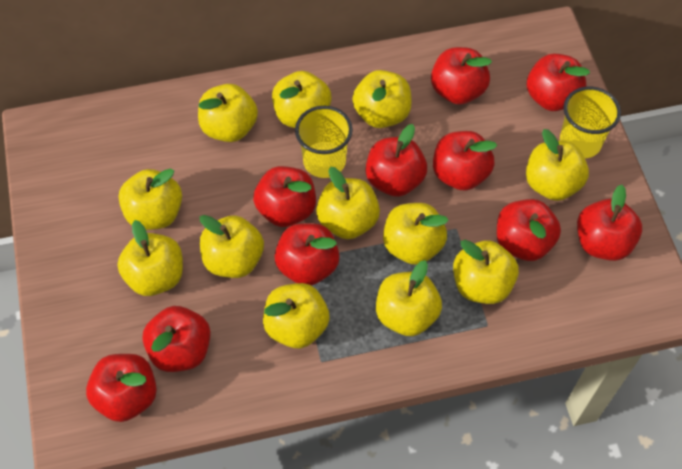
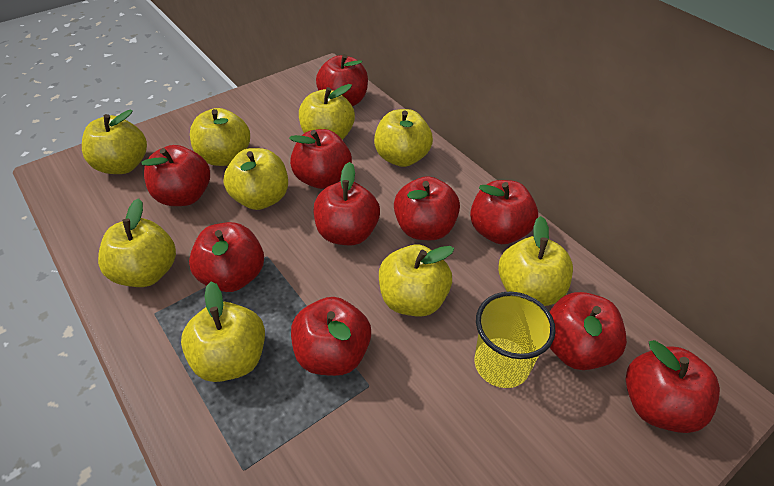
yellow apple: [117,220,183,296] [118,169,182,230] [198,84,258,142] [200,215,264,278] [263,283,330,348] [272,71,332,128] [316,167,380,239] [352,70,412,128] [376,260,442,336] [383,203,449,265] [453,240,519,304] [526,129,589,201] = 12 -> [82,110,147,174] [98,198,176,287] [181,282,265,382] [190,108,250,166] [223,148,288,210] [299,84,355,140] [374,109,433,167] [379,245,454,317] [498,216,573,306] = 9
yellow cup: [295,106,353,178] [560,87,621,159] = 2 -> [474,291,556,388] = 1

